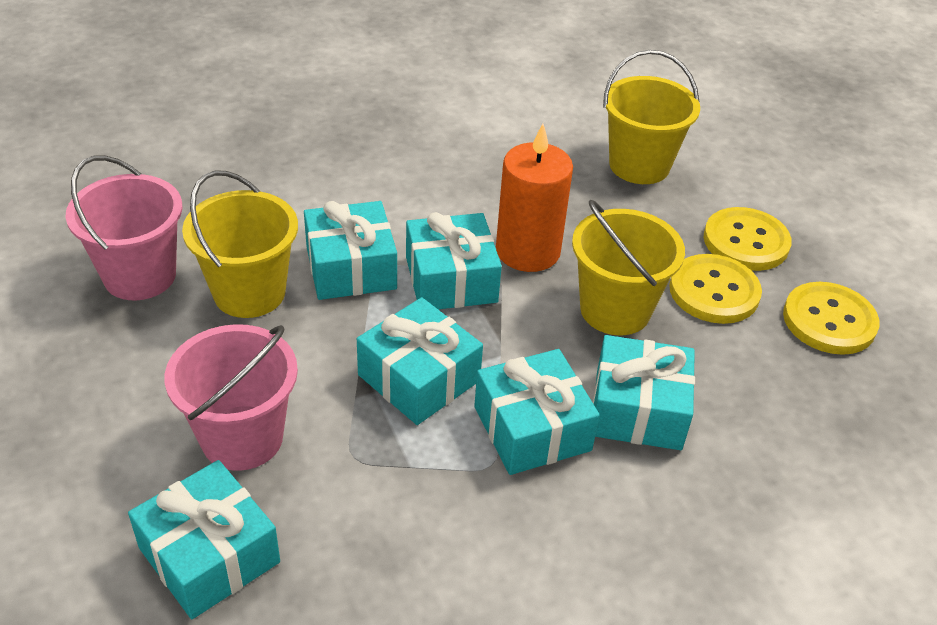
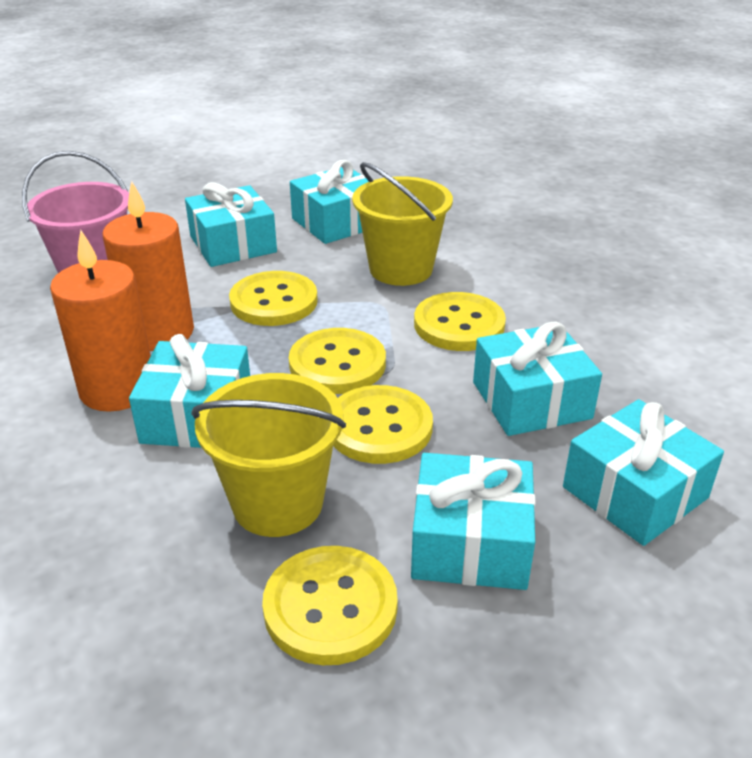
orange candle: [496,124,573,272] = 1 -> [50,230,151,412] [103,181,194,351] = 2
pink bucket: [66,155,182,300] [165,324,298,471] = 2 -> [22,151,129,273] = 1
yellow bucket: [182,171,298,318] [572,200,685,335] [603,50,700,184] = 3 -> [191,373,346,537] [352,162,453,286] = 2
yellow button: [669,254,762,324] [703,207,792,271] [783,282,880,355] = 3 -> [229,271,318,326] [262,546,398,665] [289,328,386,394] [333,385,433,464] [414,292,506,351] = 5

